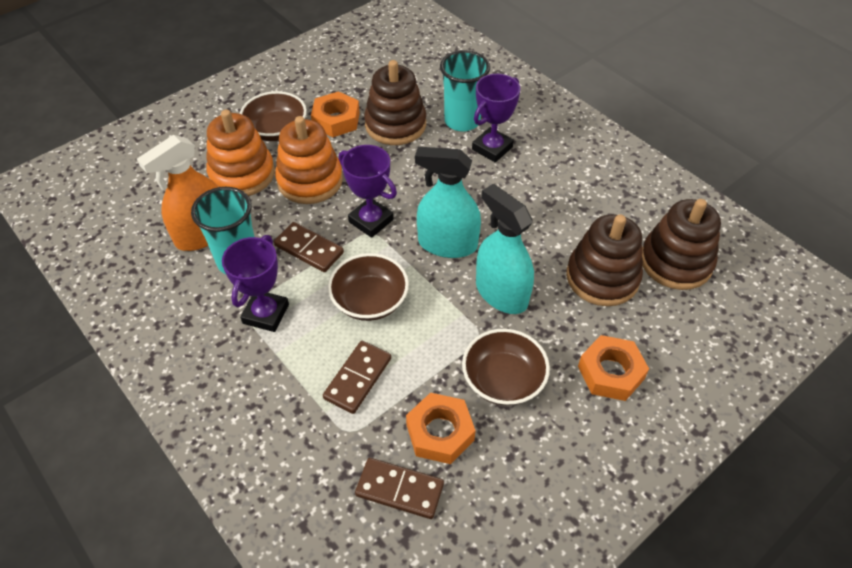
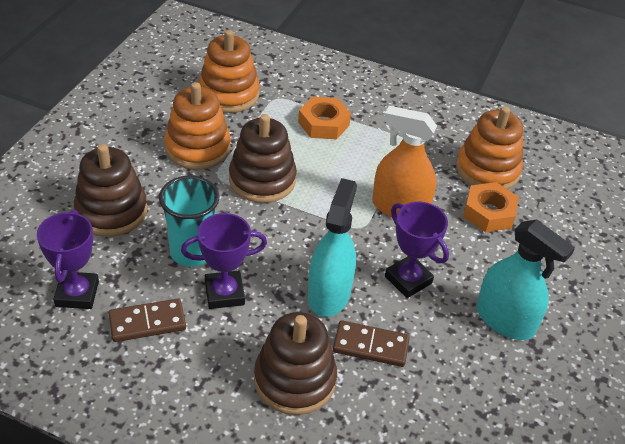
brown bowl: [240,91,307,141] [328,253,409,321] [462,329,550,406] = 3 -> none = 0
brown domino: [274,222,344,272] [323,341,391,414] [355,458,444,519] = 3 -> [108,298,186,342] [333,320,410,367] = 2
orange nut: [311,91,360,137] [406,393,476,464] [578,335,649,401] = 3 -> [298,97,351,139] [463,182,519,232] = 2
orange stacking toy: [206,109,275,196] [275,116,343,204] = 2 -> [164,82,231,170] [198,30,260,113] [456,106,523,189] = 3
turquoise cup: [191,187,255,274] [440,50,490,132] = 2 -> [159,176,219,267] = 1

